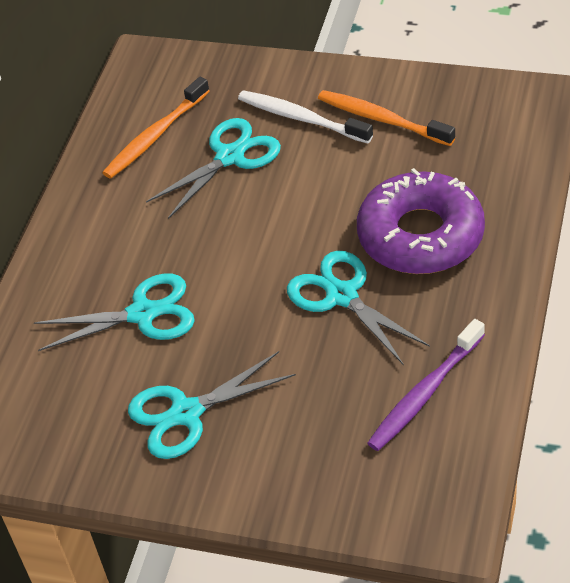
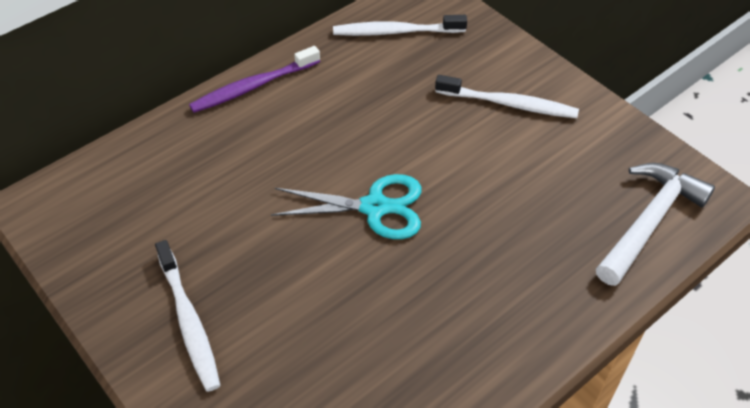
orange toothbrush: [103,77,210,179] [318,90,455,146] = 2 -> none = 0
purple donut: [357,168,485,274] = 1 -> none = 0
turquoise scissors: [34,273,195,351] [128,351,296,459] [146,118,281,219] [287,251,430,365] = 4 -> [271,174,422,239] = 1
white hammer: none = 0 -> [596,163,715,286] = 1
white toothbrush: [238,90,373,144] = 1 -> [155,240,221,392] [333,15,467,36] [435,75,579,118] = 3

